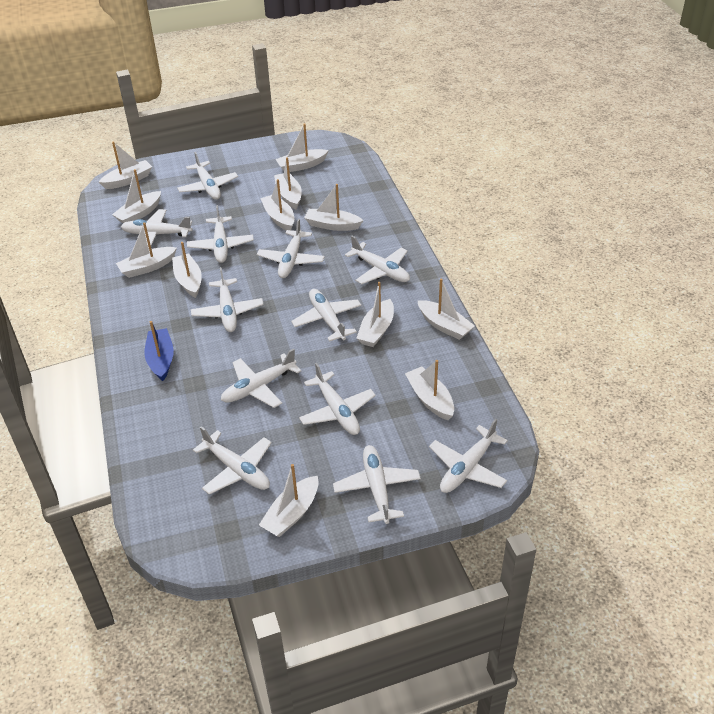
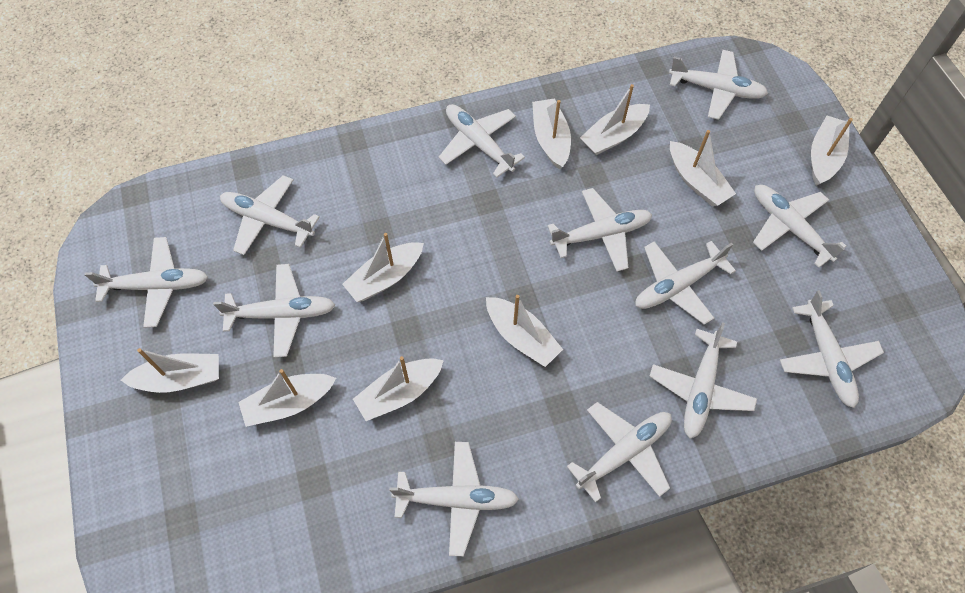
blue boat: [144,321,174,381] = 1 -> none = 0
white boat: [99,141,152,189] [112,169,161,223] [116,222,177,278] [172,242,202,298] [259,464,319,537] [260,179,294,230] [274,157,302,210] [276,123,329,172] [304,184,364,231] [356,282,394,347] [405,360,454,420] [417,278,475,340] = 12 -> [121,348,219,393] [238,369,336,427] [342,233,424,302] [353,356,444,421] [486,295,563,367] [532,98,571,169] [580,84,650,155] [670,130,736,206] [811,115,853,186] = 9

